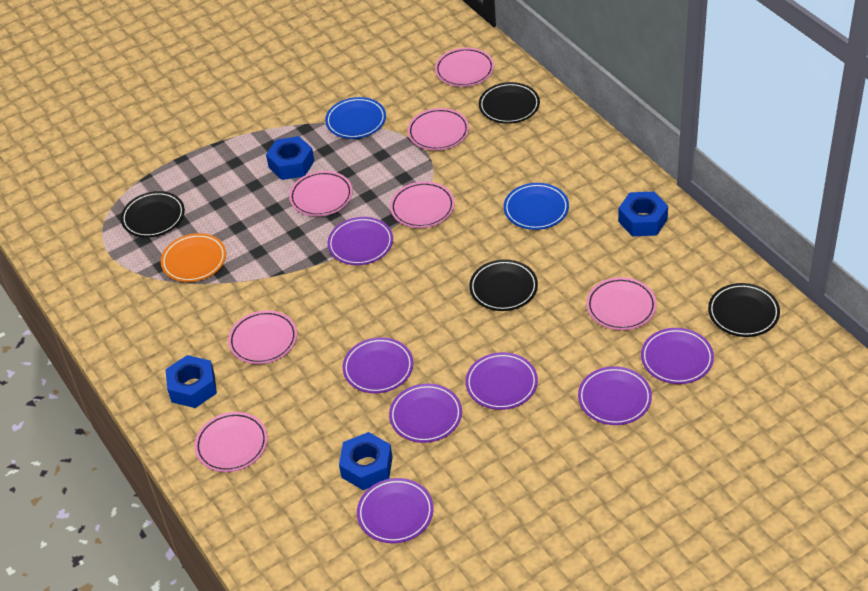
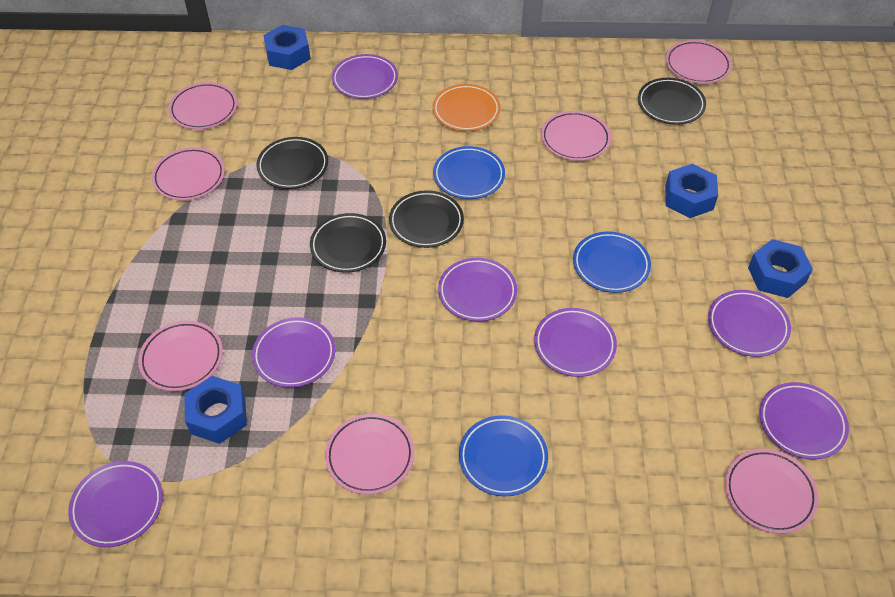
blue plate: [325,97,386,139] [504,183,569,230] = 2 -> [433,146,505,199] [459,415,548,497] [573,231,651,293] = 3

